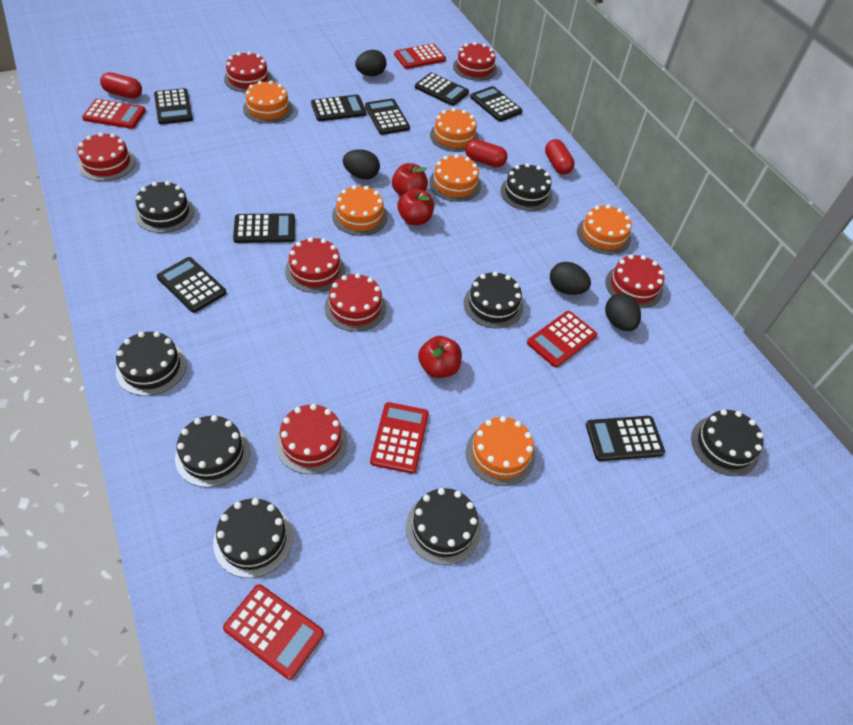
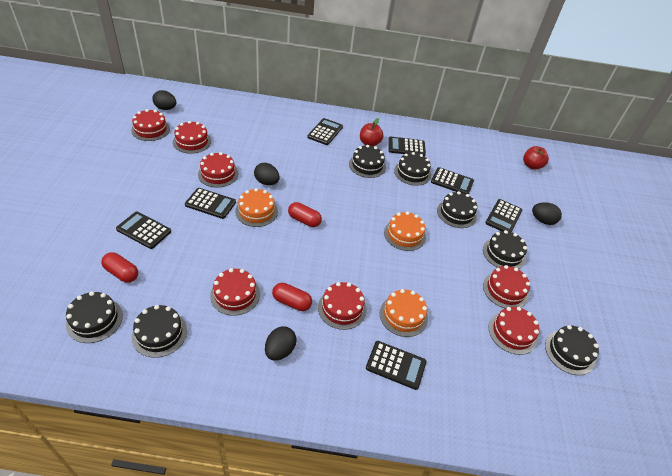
black cake: [116,331,187,396] [135,181,194,233] [175,415,250,488] [213,498,293,578] [406,488,481,565] [464,271,523,328] [500,163,552,211] [691,410,764,476] = 8 -> [66,291,123,343] [132,305,187,358] [349,145,386,178] [394,152,431,186] [437,191,477,228] [483,230,527,269] [545,325,599,375] = 7
black calculator: [154,88,193,124] [157,257,226,313] [233,213,295,243] [311,95,366,121] [365,98,410,135] [415,73,469,106] [470,86,523,122] [586,416,665,461] = 8 -> [116,212,171,249] [185,188,236,219] [307,118,343,145] [366,341,427,390] [388,136,426,156] [431,167,474,194] [485,199,522,232] = 7
orange cake: [243,81,293,124] [332,185,388,236] [429,154,481,202] [430,108,479,152] [466,416,535,486] [577,204,632,255] = 6 -> [235,188,278,227] [379,289,428,337] [384,212,426,251] = 3
red apple: [392,163,428,196] [397,188,434,225] [418,336,462,378] = 3 -> [360,118,383,146] [523,146,549,170] = 2
red calculator: [82,99,146,129] [223,584,324,680] [370,402,429,474] [394,44,446,69] [527,311,597,368] = 5 -> none = 0

